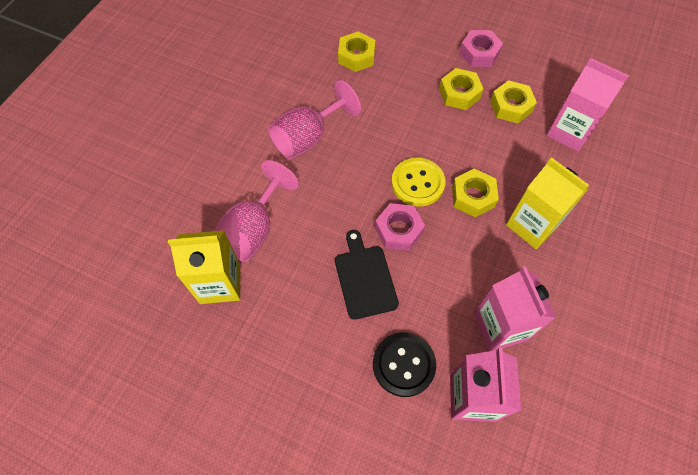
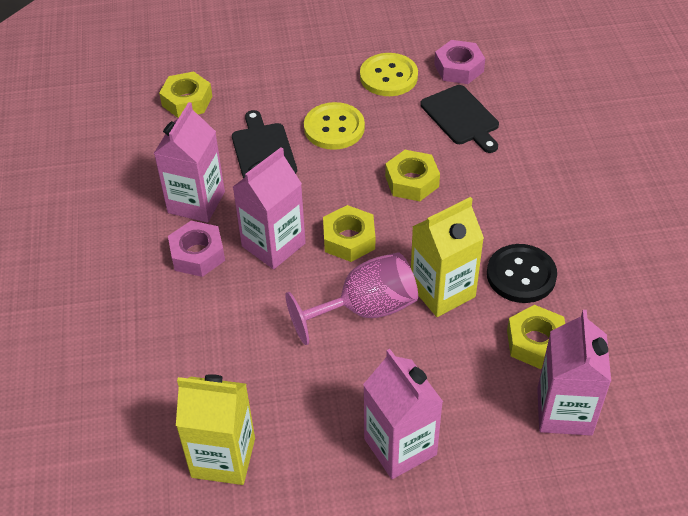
black cutting board: [335,230,399,320] = 1 -> [232,110,297,179] [420,85,499,153] = 2
pink carton: [450,348,521,422] [474,267,556,351] [546,58,629,152] = 3 -> [154,102,225,223] [233,147,306,269] [363,349,443,479] [537,310,611,436] = 4
pink goblet: [214,160,299,262] [268,80,361,160] = 2 -> [285,252,418,345] = 1
yellow button: [391,158,445,207] = 1 -> [304,102,365,150] [360,53,418,96] = 2

